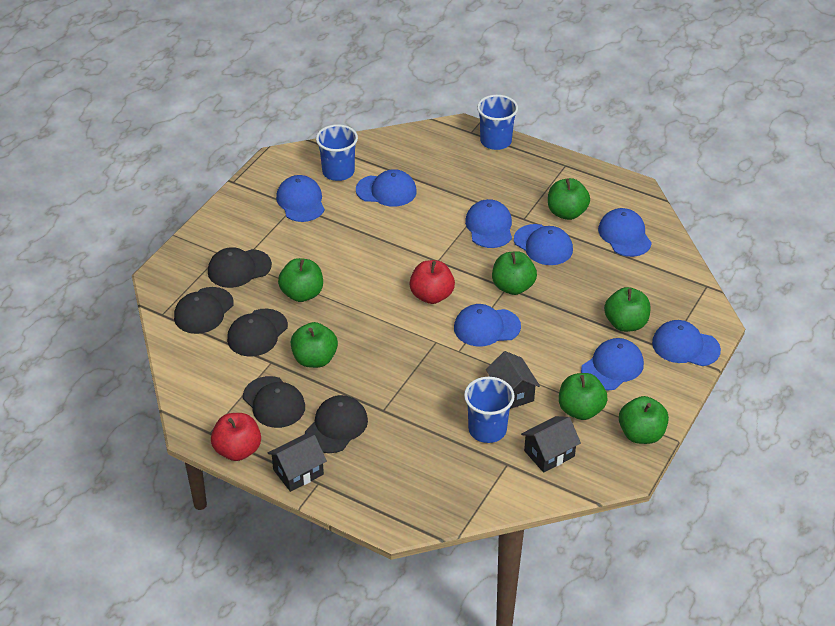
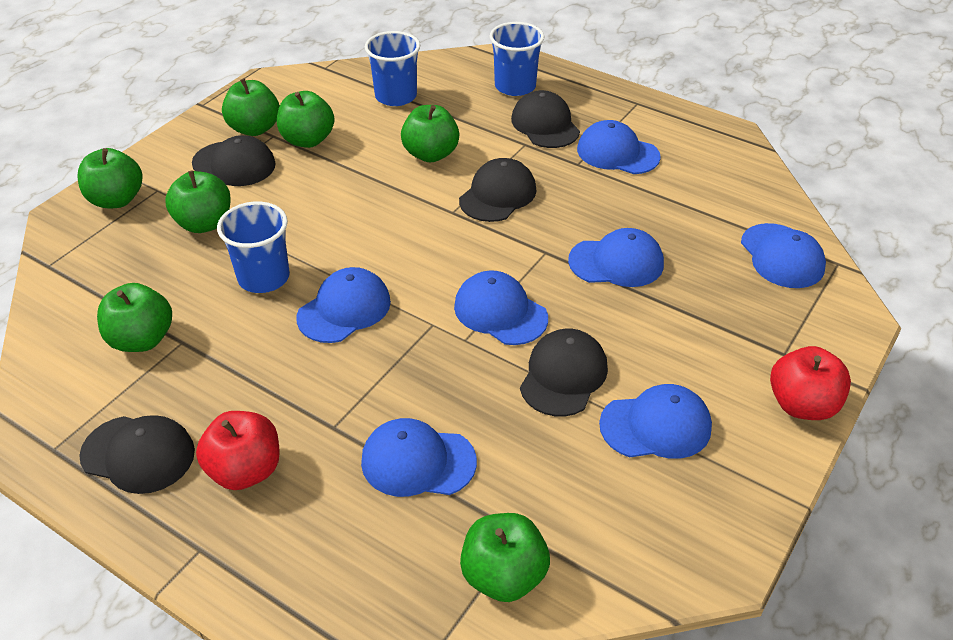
black house: [268,434,327,492] [486,351,540,409] [521,416,581,473] = 3 -> none = 0
blue cap: [276,175,325,222] [356,169,417,207] [454,304,521,346] [465,199,512,248] [514,224,573,265] [581,338,644,390] [598,208,652,257] [652,320,721,366] = 8 -> [296,267,391,343] [361,418,477,497] [454,271,548,345] [568,228,664,287] [577,120,661,174] [599,384,712,459] [741,223,826,288] = 7

